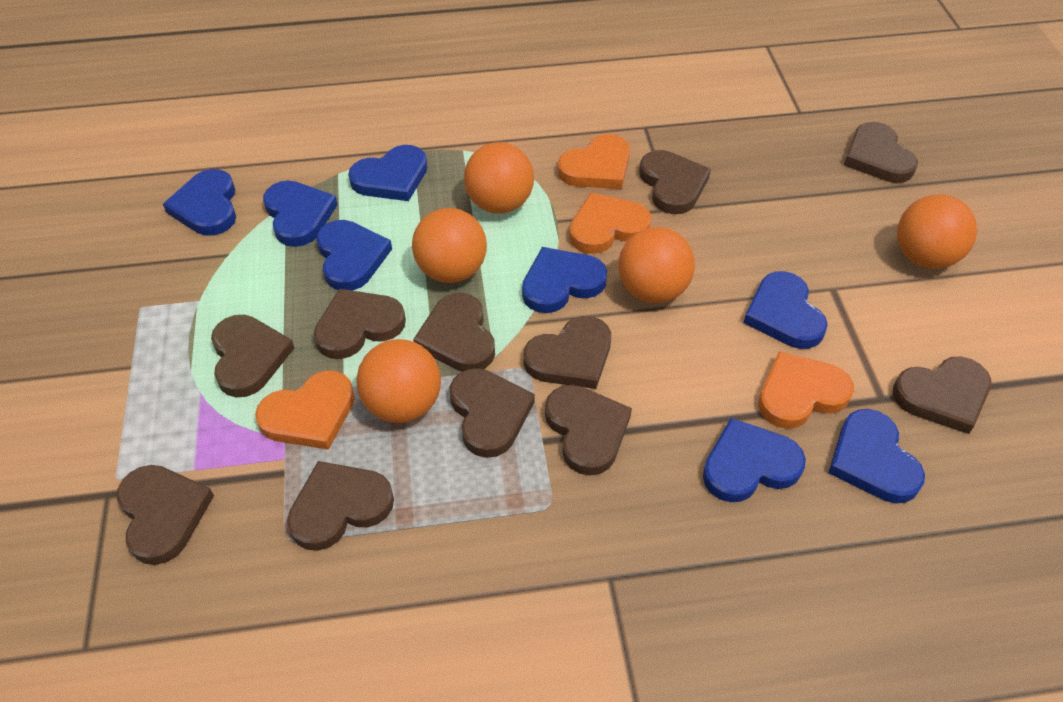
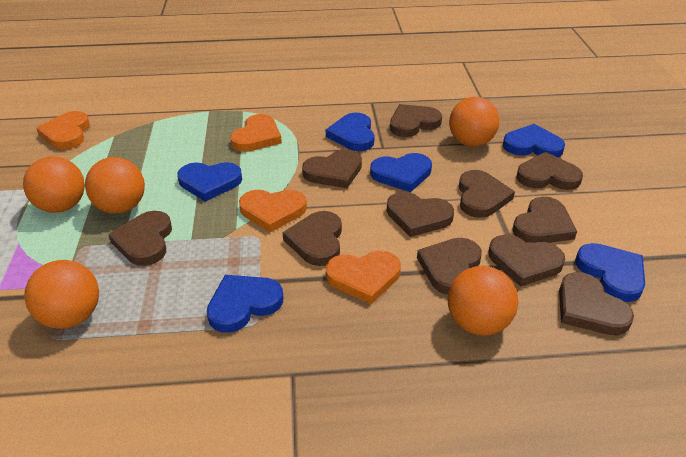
blue heart: [163,169,236,236] [263,181,338,247] [316,220,392,291] [348,145,427,201] [522,247,607,313] [703,418,806,502] [743,271,828,349] [829,409,925,504] = 8 -> [177,162,242,202] [207,275,283,333] [326,113,375,151] [370,153,432,192] [503,124,565,157] [575,243,645,302] = 6

